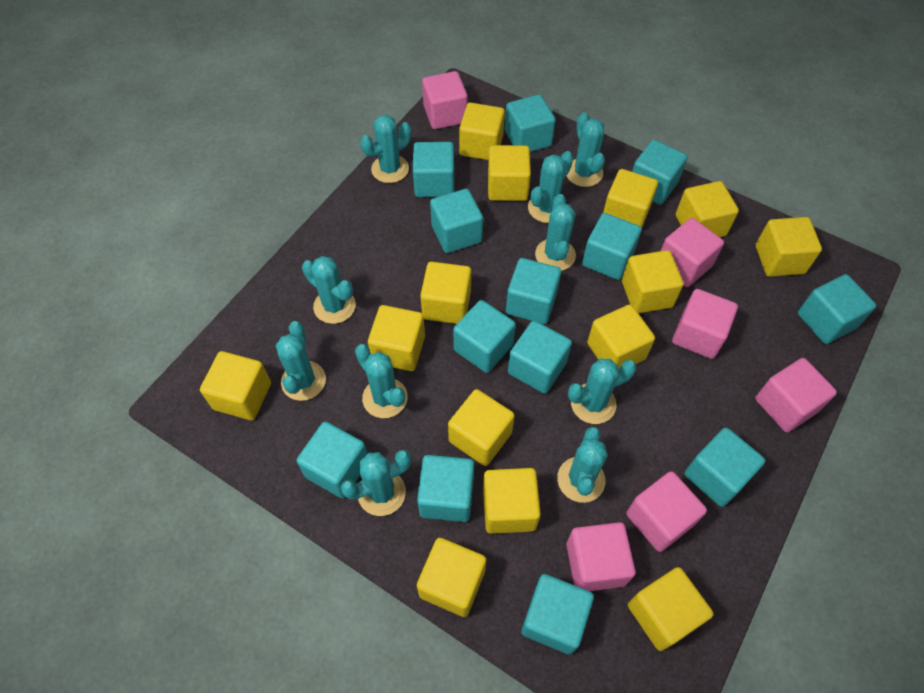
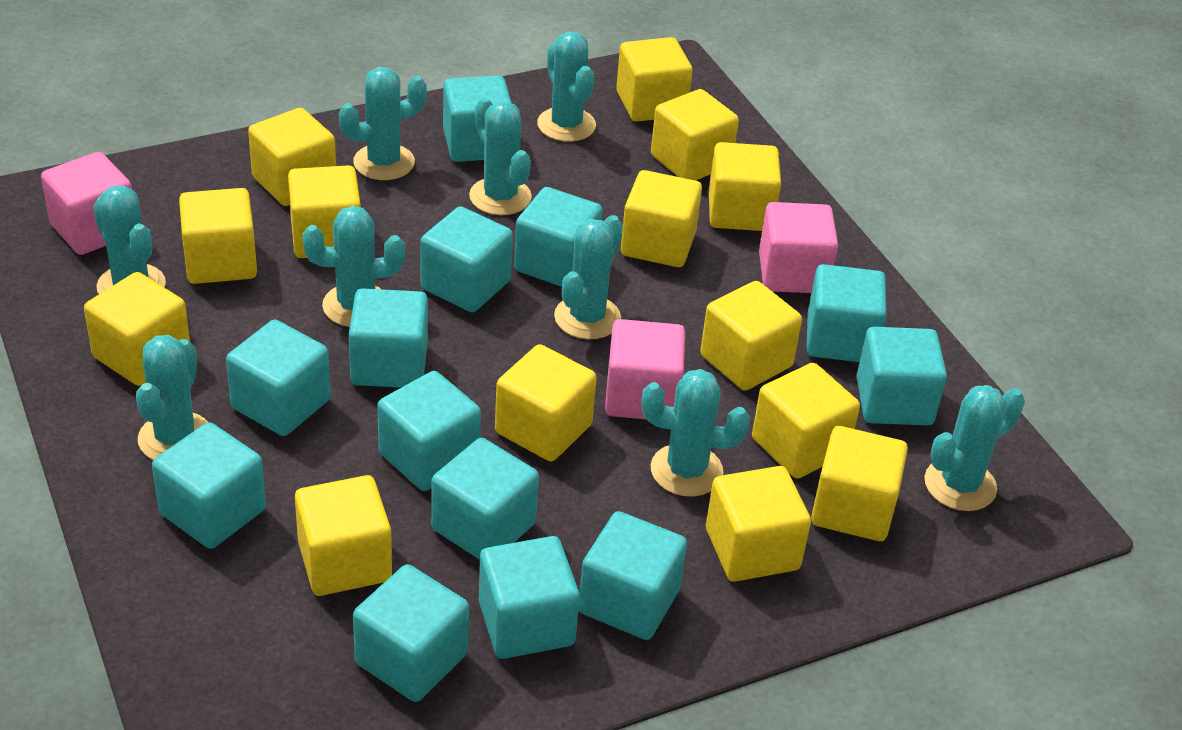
pink cube: [422,71,468,129] [566,522,636,591] [626,471,707,552] [661,218,724,287] [672,289,738,359] [755,358,837,432] = 6 -> [41,152,132,255] [605,319,685,419] [759,202,838,293] = 3
turquoise cactus: [276,321,326,401] [302,256,356,324] [341,450,411,516] [355,344,408,418] [360,114,411,183] [528,151,573,223] [535,194,576,271] [557,427,608,503] [567,112,605,187] [568,358,637,424] = 10 -> [93,185,166,294] [136,335,208,460] [303,206,405,327] [339,67,427,180] [469,98,532,215] [537,32,596,142] [554,215,623,339] [641,369,750,496] [924,385,1025,511] = 9

